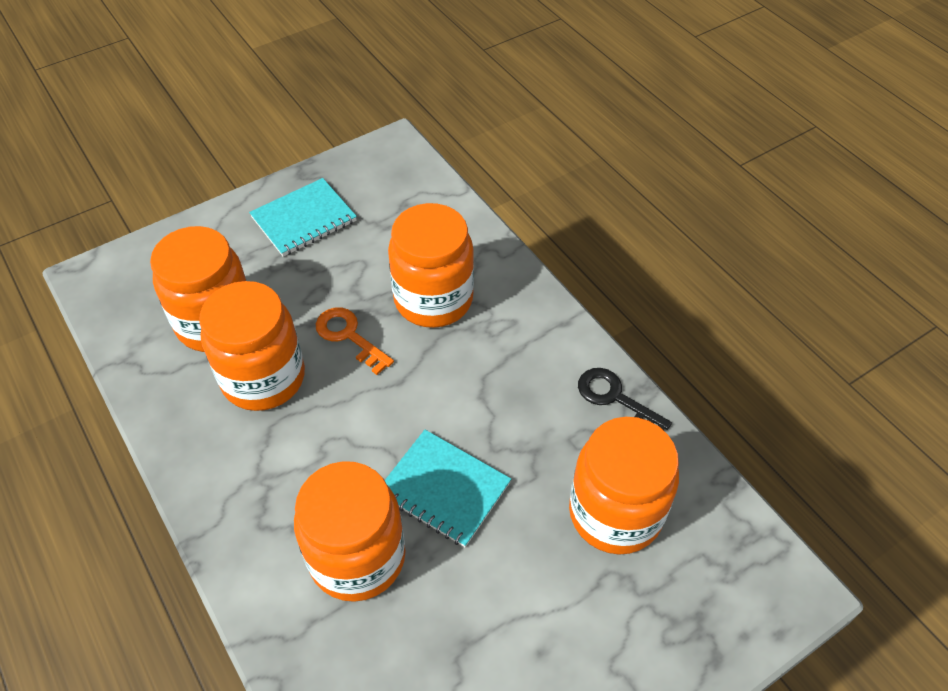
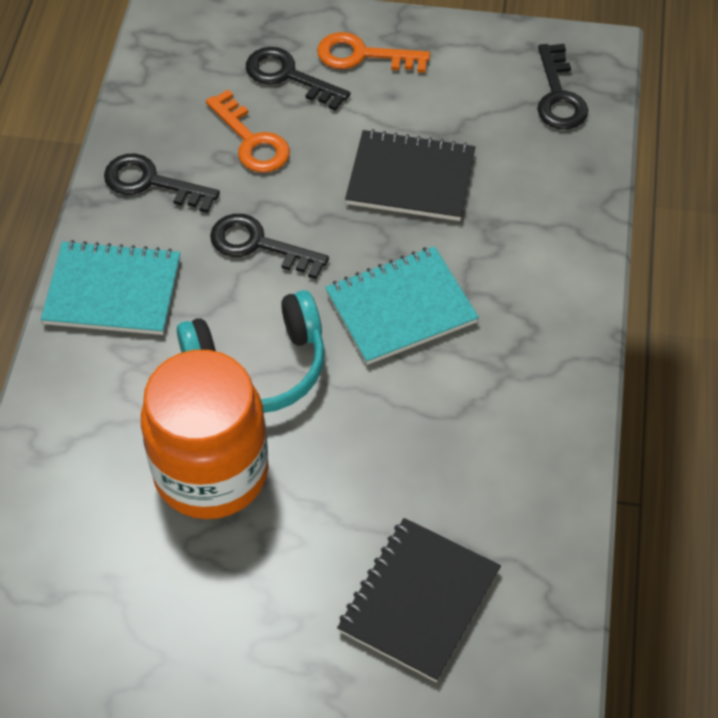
black key: [578,368,672,430] = 1 -> [104,154,220,213] [210,214,329,279] [246,47,350,111] [537,44,588,129] = 4
black notebook: none = 0 -> [337,518,501,682] [345,129,475,221] = 2
orange jar: [150,226,247,352] [200,281,305,411] [294,461,406,602] [388,203,474,328] [569,417,679,555] = 5 -> [141,350,269,519] = 1
orange key: [316,307,394,375] = 1 -> [206,90,290,173] [317,32,430,73] = 2
turquoise headphones: none = 0 -> [177,290,325,413] = 1

